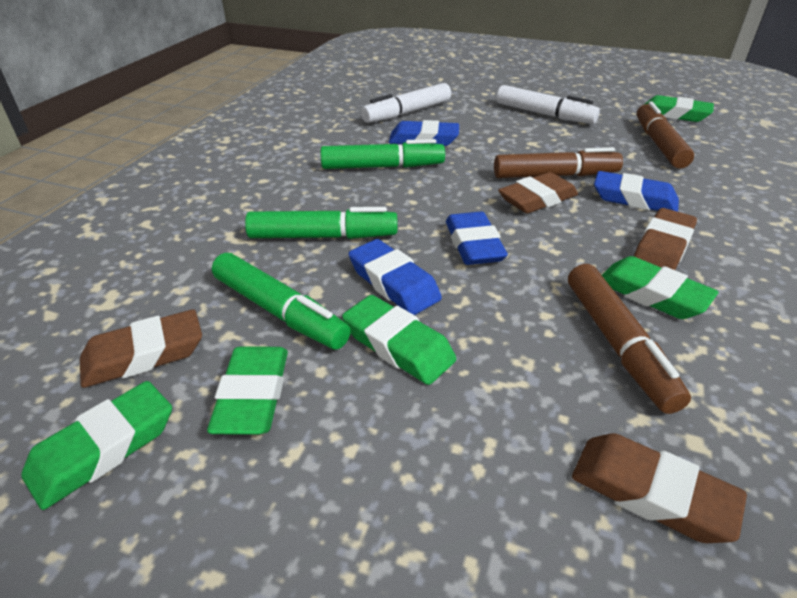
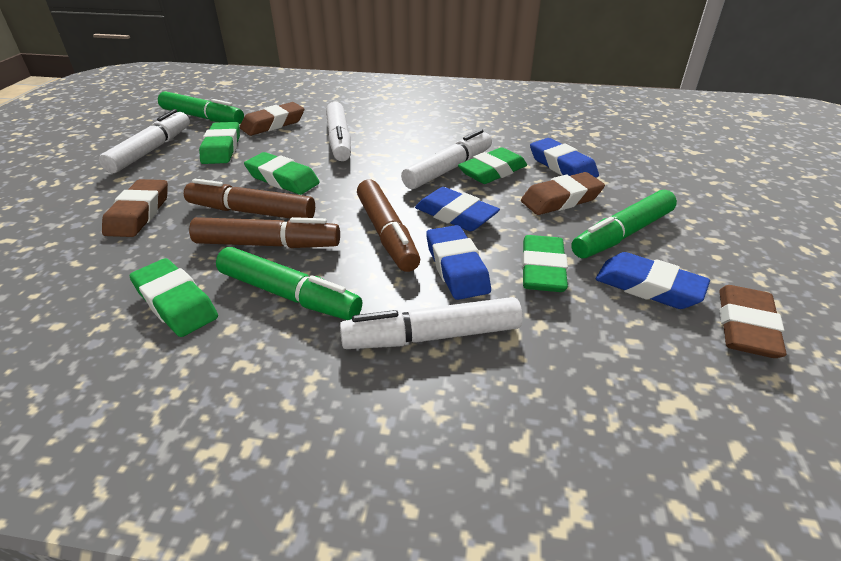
white marker: [361,83,451,123] [496,85,600,124] = 2 -> [99,109,190,173] [326,102,351,161] [340,297,523,349] [401,129,492,189] = 4

